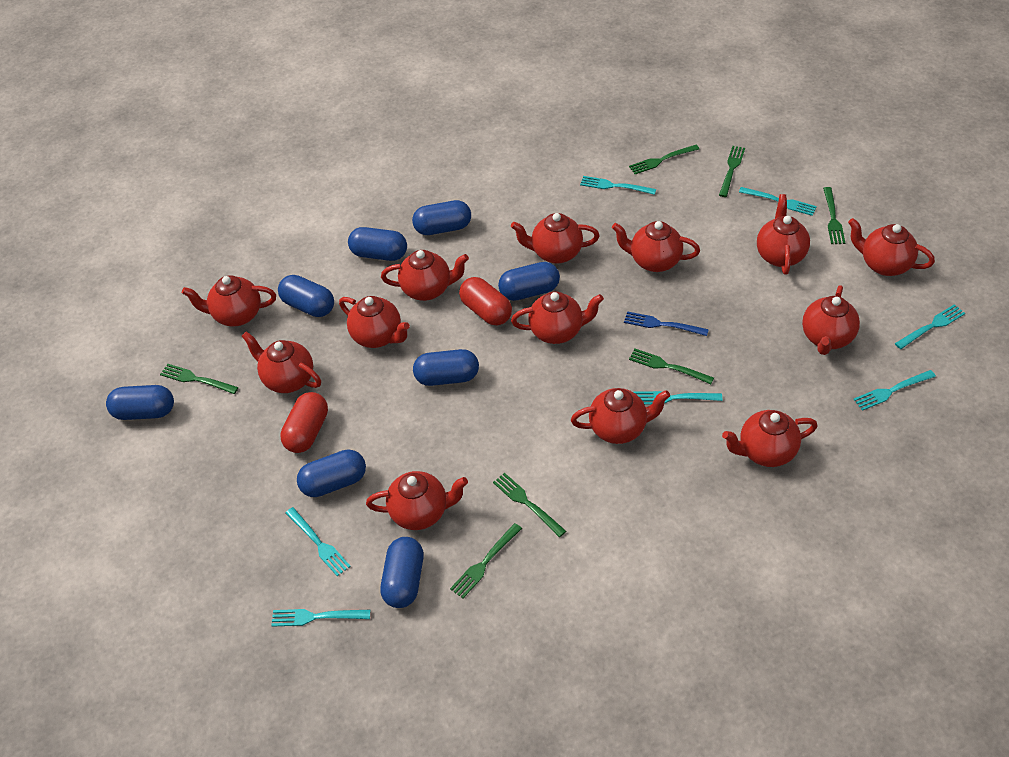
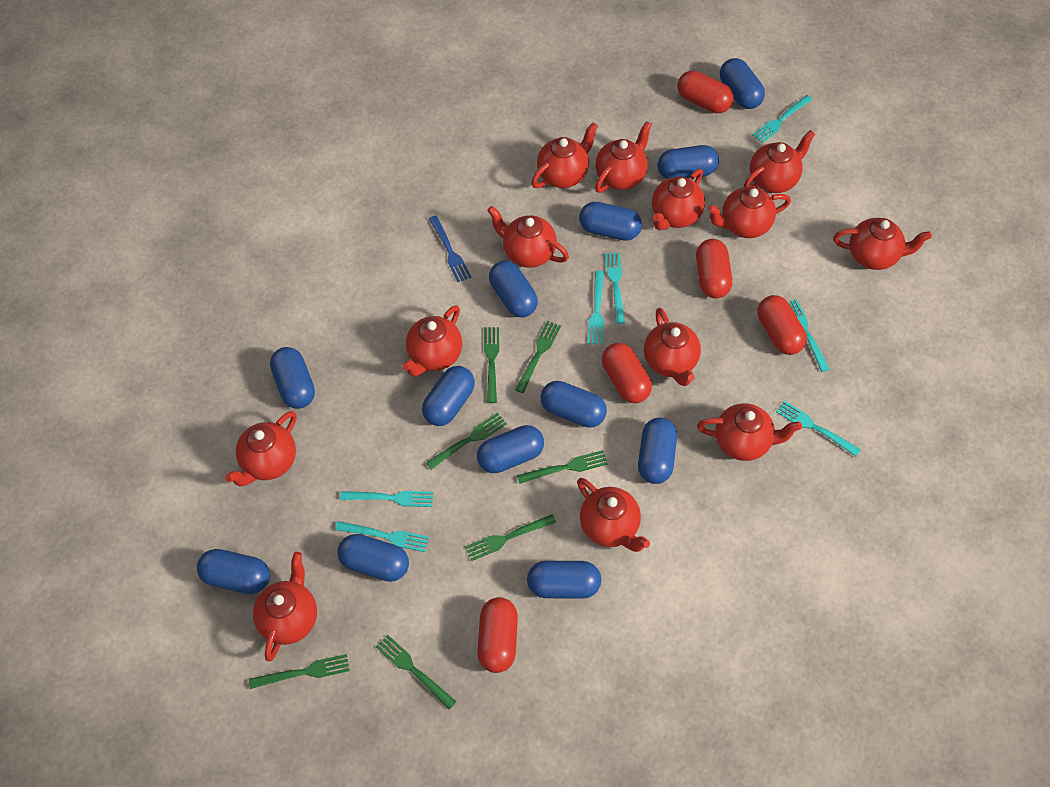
blue capsule: [106,385,174,420] [278,275,334,317] [297,449,366,497] [348,227,407,261] [381,537,424,608] [412,200,471,235] [413,349,479,386] [498,262,560,301] = 8 -> [197,549,270,594] [270,347,315,409] [337,534,409,582] [422,366,475,426] [477,425,544,473] [489,261,538,317] [527,561,601,599] [540,381,607,428] [579,202,642,241] [638,418,677,484] [657,145,719,179] [720,58,765,109] = 12
red capsule: [280,392,328,453] [459,277,512,326] = 2 -> [477,597,518,673] [602,343,652,403] [677,71,734,113] [696,239,732,298] [757,295,807,355] = 5

